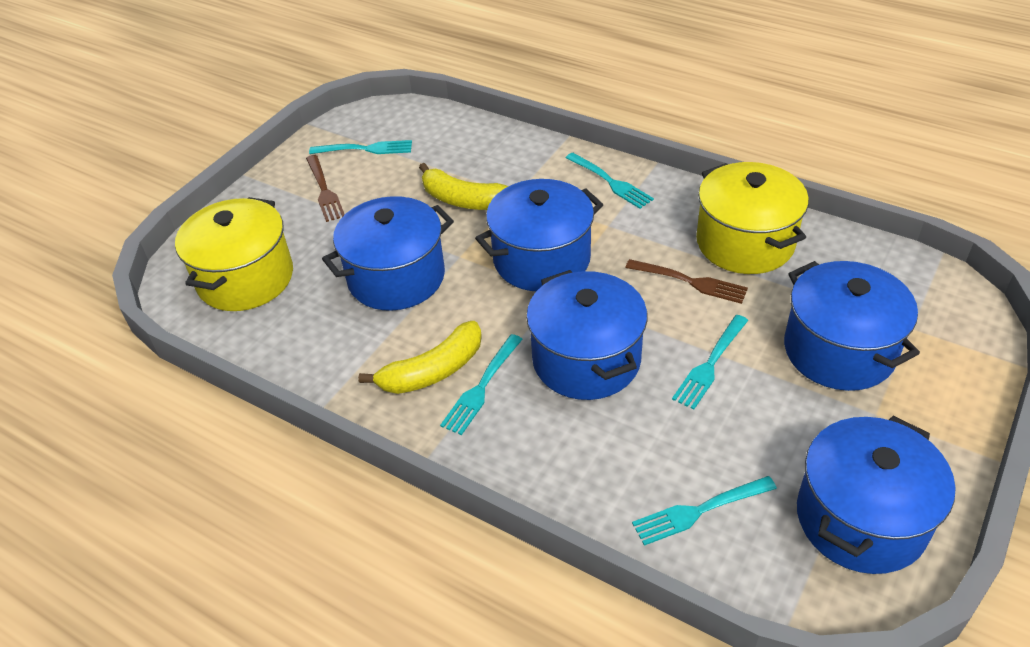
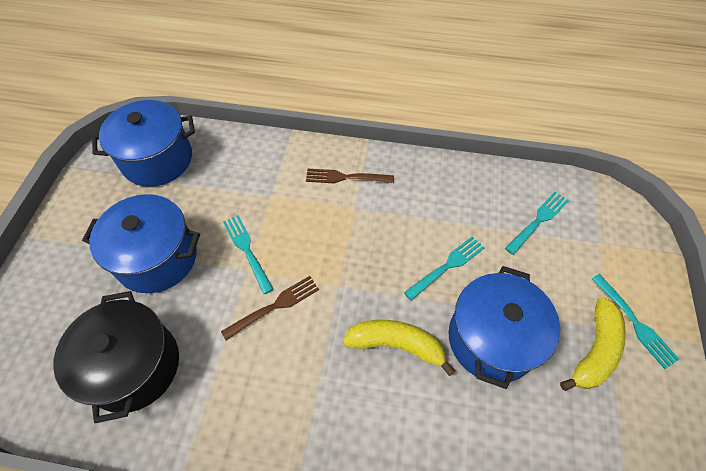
black pot: none = 0 -> [53,291,179,423] = 1
blue pot: [322,196,454,311] [475,179,603,291] [526,270,647,400] [784,261,920,391] [797,416,956,574] = 5 -> [82,194,200,293] [92,100,195,187] [449,266,560,389] = 3
turquoise fork: [309,140,412,154] [440,334,523,435] [566,153,654,209] [632,476,777,546] [672,315,748,410] = 5 -> [223,215,274,294] [404,236,485,301] [505,192,569,255] [592,274,680,369] = 4
yellow pot: [175,197,293,311] [696,162,809,274] = 2 -> none = 0

